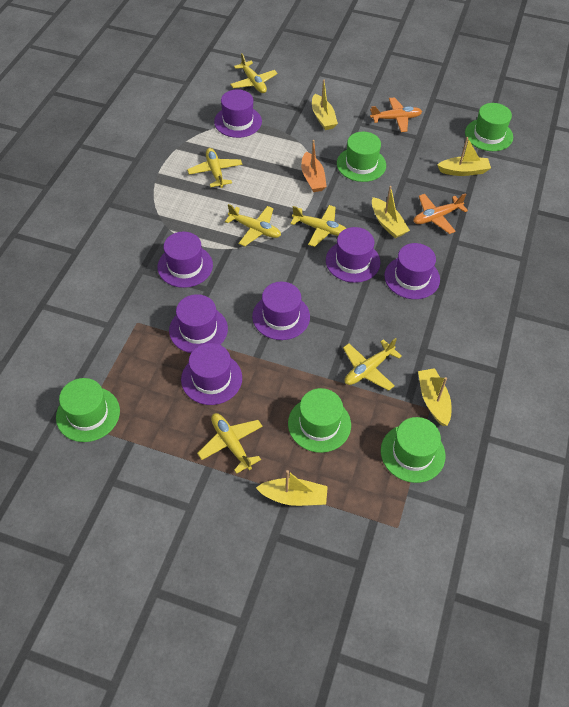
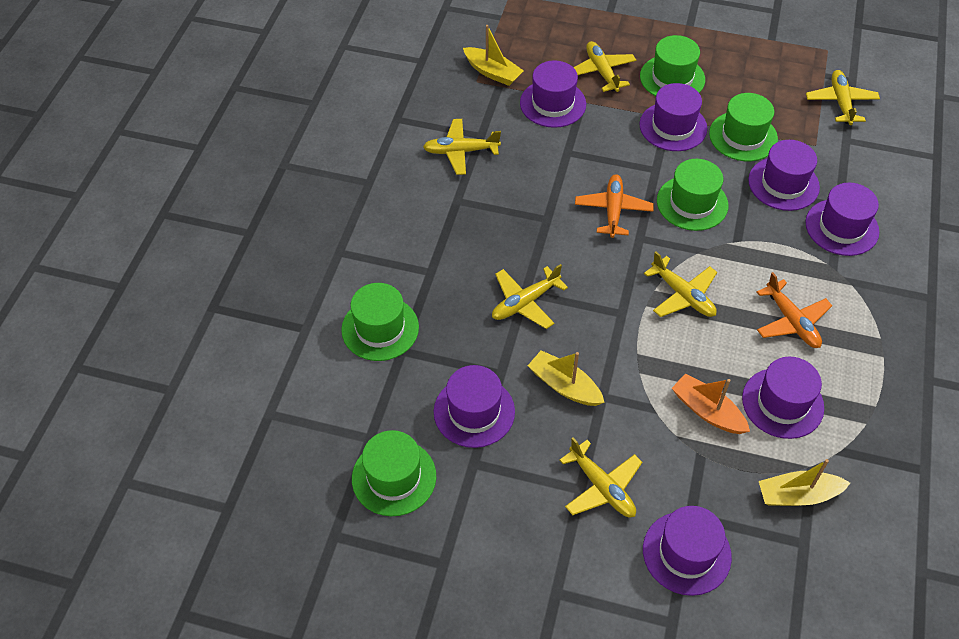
yellow boat: [256,470,328,506] [312,79,338,130] [372,186,410,238] [418,368,451,426] [438,137,491,176] = 5 -> [463,25,524,86] [528,350,605,406] [759,459,850,506] = 3

